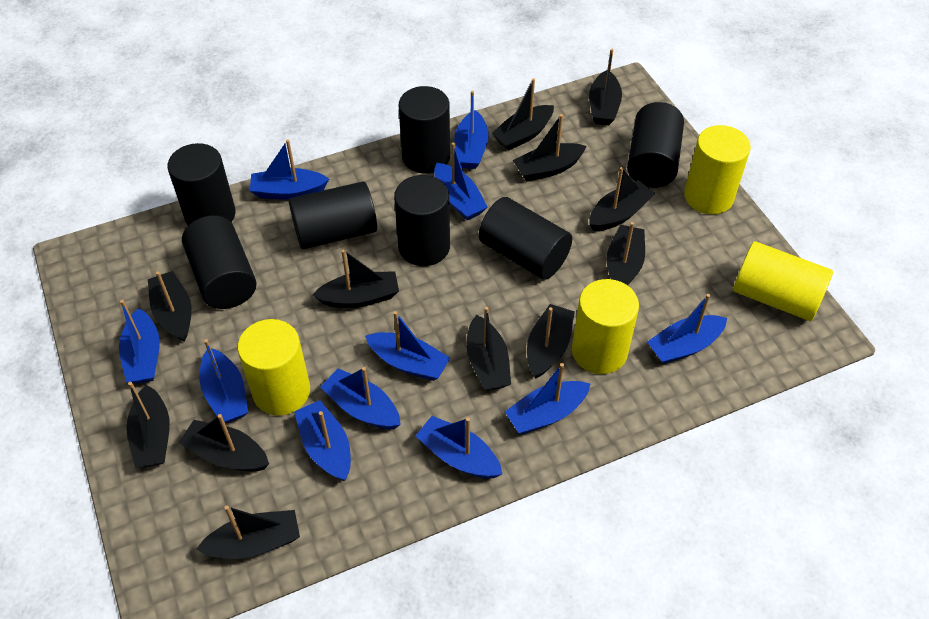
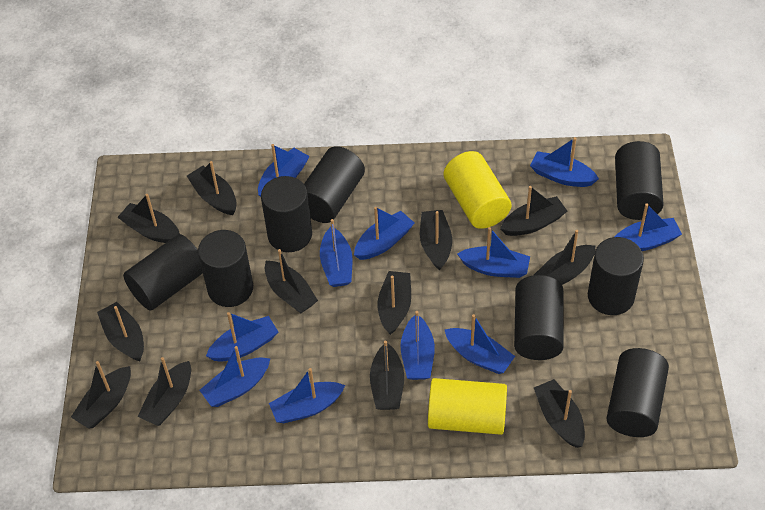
black cylinder: [167,143,236,225] [182,215,257,309] [289,181,377,249] [394,175,450,266] [399,86,450,174] [479,197,572,280] [627,102,684,188] = 7 -> [123,234,203,311] [198,230,253,307] [261,176,312,252] [304,146,365,223] [514,275,564,360] [588,237,644,315] [606,348,669,437] [615,141,664,220] = 8
yellow cylinder: [237,319,310,416] [572,279,639,374] [684,125,751,214] [733,241,833,321] = 4 -> [428,378,507,435] [444,151,511,229] = 2

